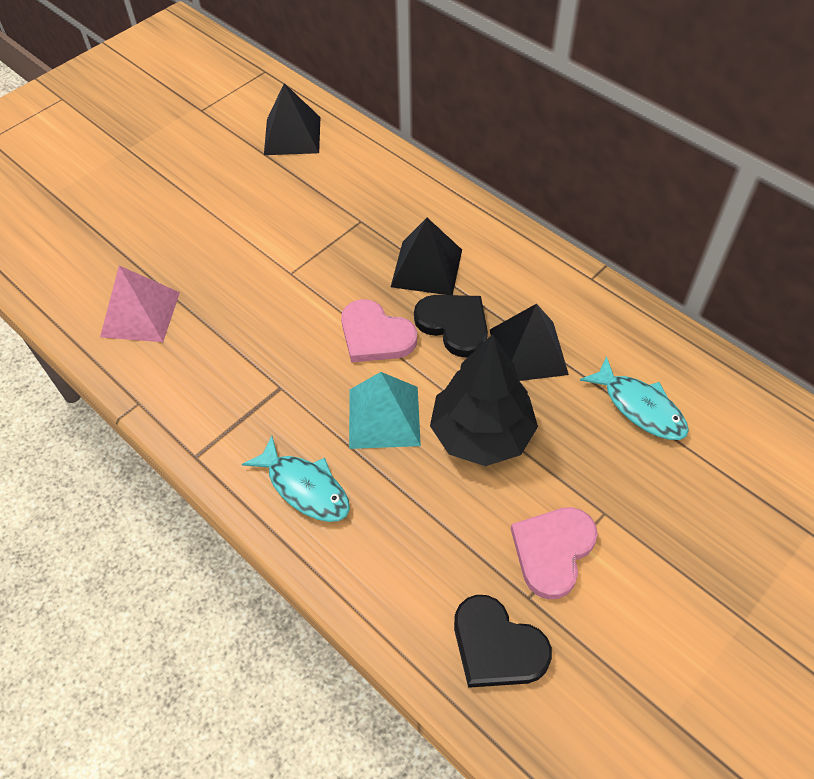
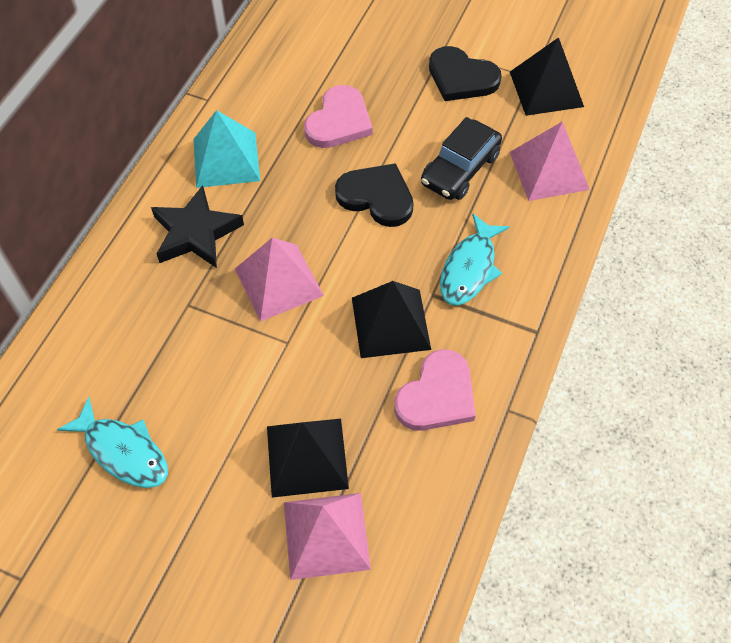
black car: none = 0 -> [421,117,502,200] = 1
black star: none = 0 -> [151,185,244,268] = 1
black tree: [430,334,538,466] = 1 -> none = 0
pink pyramid: [100,266,180,342] = 1 -> [235,238,324,322] [284,493,371,580] [510,122,590,201] = 3

